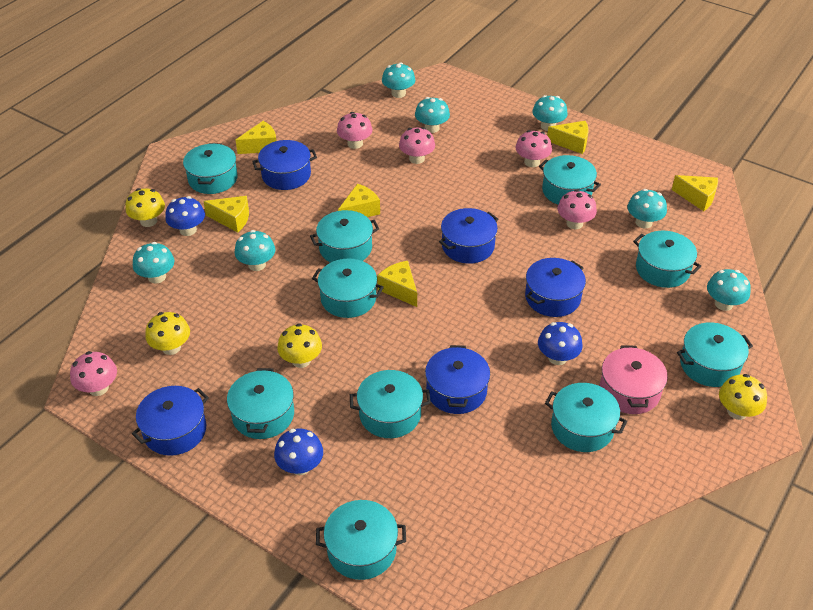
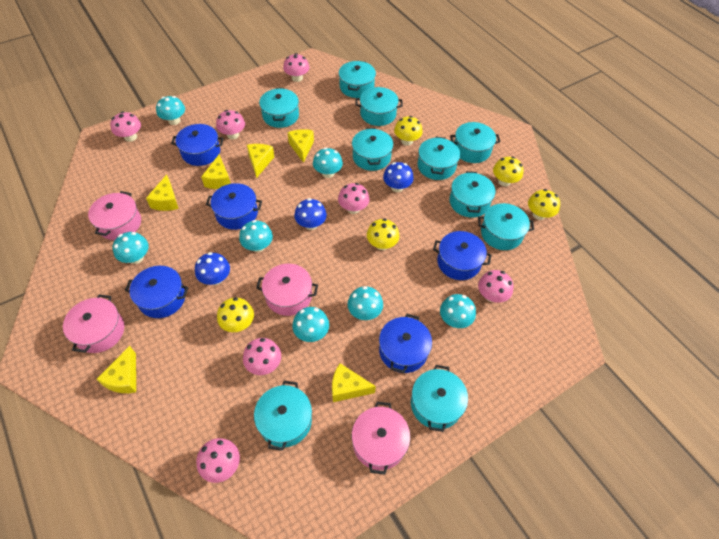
pink mushroom: [70,351,117,396] [337,112,373,149] [399,127,435,164] [515,130,552,167] [558,190,597,229] = 5 -> [110,112,141,142] [196,438,240,483] [216,110,245,139] [243,338,281,375] [283,53,309,82] [338,183,369,214] [478,270,514,303] = 7
pink pot: [600,345,668,414] = 1 -> [63,294,125,353] [88,191,141,240] [256,264,318,316] [352,402,411,475] = 4
yellow mushroom: [126,188,165,227] [145,312,190,355] [277,323,322,368] [719,374,767,420] = 4 -> [217,297,254,332] [367,218,399,250] [394,116,423,145] [493,156,524,186] [528,189,560,220] = 5

